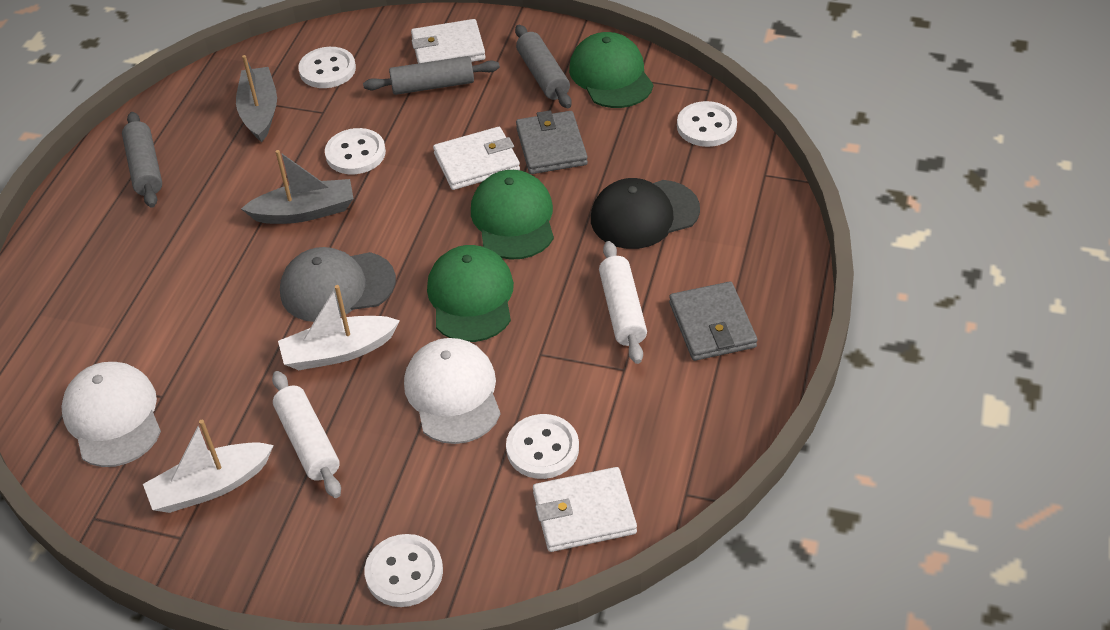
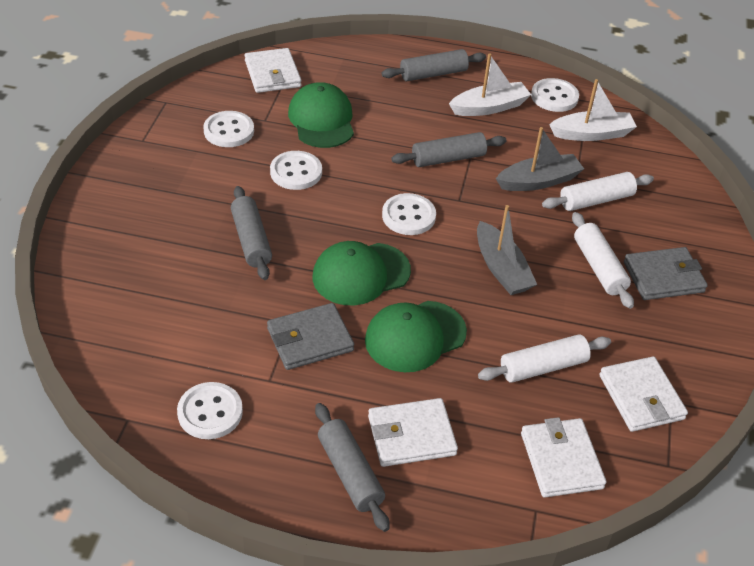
black cap: [591,178,700,249] = 1 -> none = 0
grey cap: [280,247,396,322] = 1 -> none = 0
grey rolling pin: [122,112,162,208] [363,56,500,95] [515,25,572,108] = 3 -> [231,186,272,280] [315,403,389,532] [382,49,486,81] [391,132,507,167] = 4
white cap: [61,362,161,467] [404,338,501,444] = 2 -> none = 0
white rolling pin: [272,371,341,498] [599,241,647,364] = 2 -> [478,334,611,383] [542,172,654,211] [572,212,634,309] = 3
white wallet: [411,19,486,63] [433,127,520,190] [533,467,637,552] = 3 -> [245,48,301,93] [368,398,458,467] [521,417,606,497] [599,356,688,432] = 4

